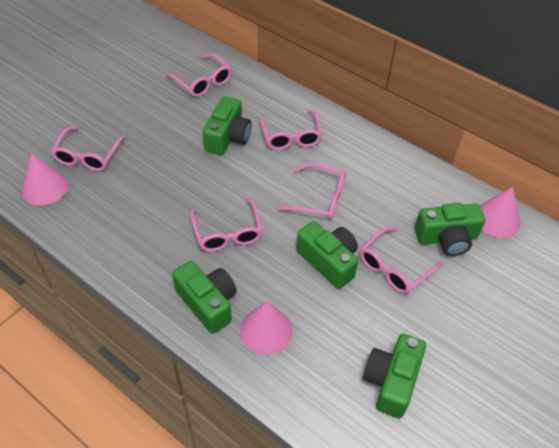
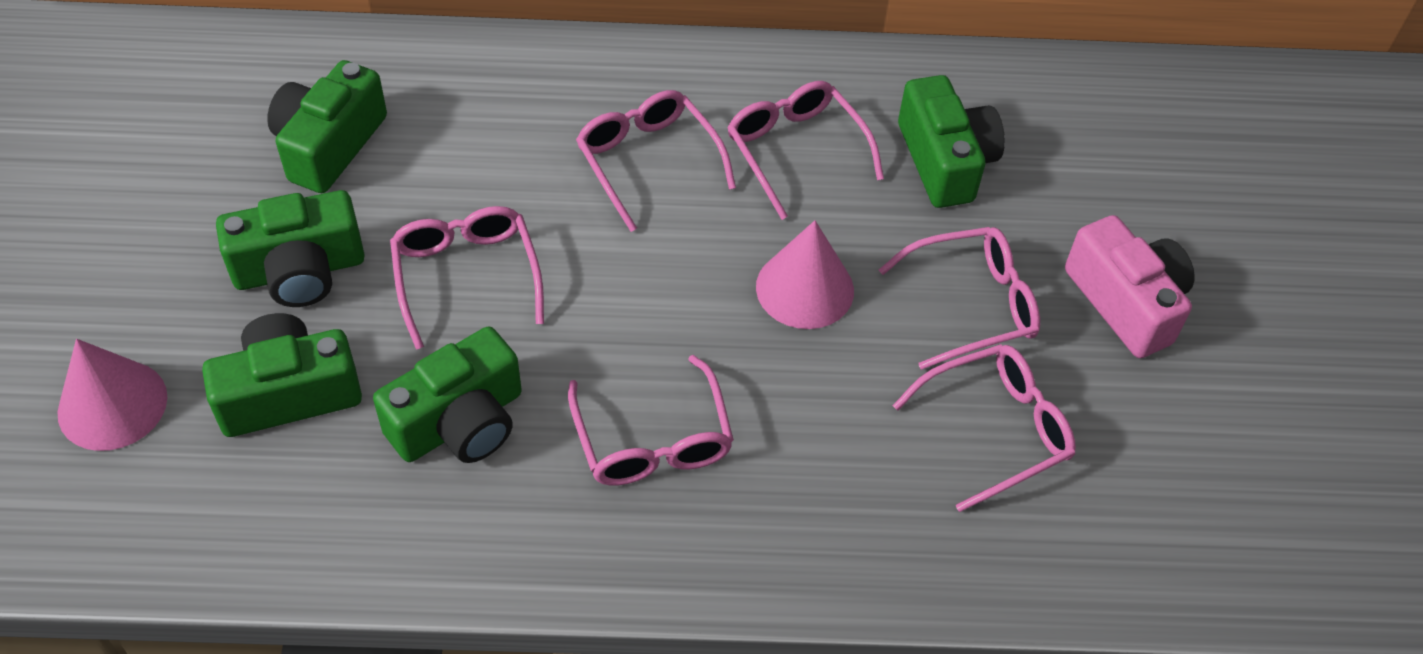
pink camera: none = 0 -> [1065,215,1195,358] = 1
pink cone: [22,154,68,205] [240,301,293,354] [480,187,520,238] = 3 -> [58,339,167,451] [756,220,854,329] = 2

